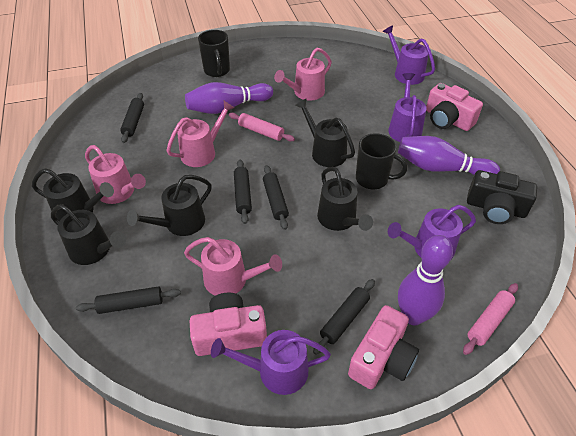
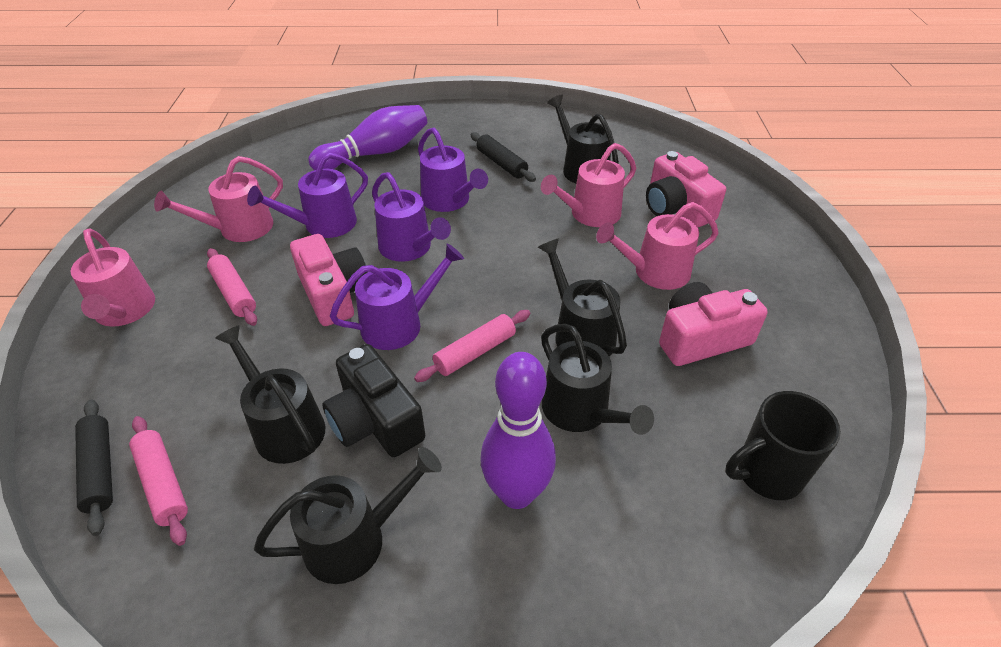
black mug: [198,30,230,77] [356,133,407,189] = 2 -> [725,391,841,500] = 1
black rolling pin: [76,286,181,314] [120,93,144,143] [234,159,252,224] [263,165,289,230] [313,279,375,355] = 5 -> [75,399,113,536] [471,132,536,182] = 2
pink rolling pin: [229,113,295,141] [463,283,518,355] = 2 -> [129,416,188,546] [207,248,257,326] [414,310,530,382] = 3
purple bowling pin: [185,82,273,114] [398,136,500,175] [398,235,453,325] = 3 -> [308,105,427,170] [480,352,556,509] = 2

